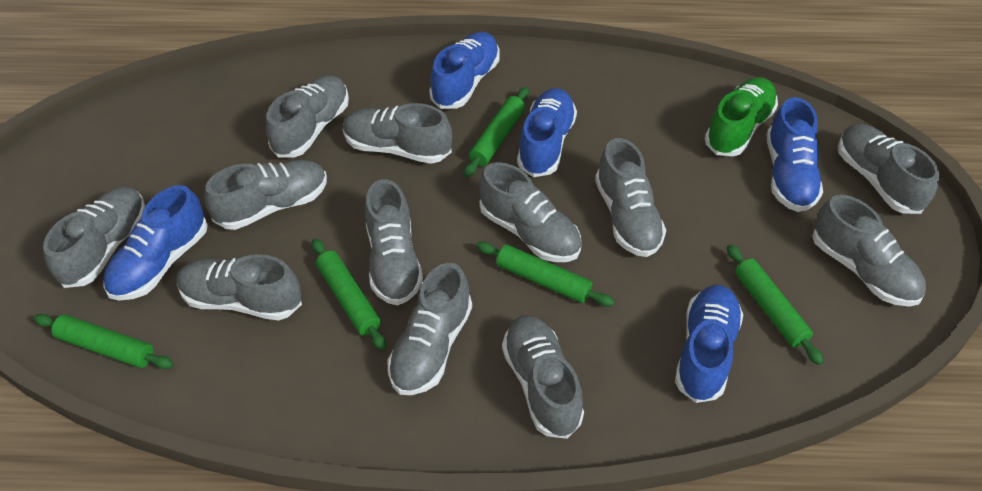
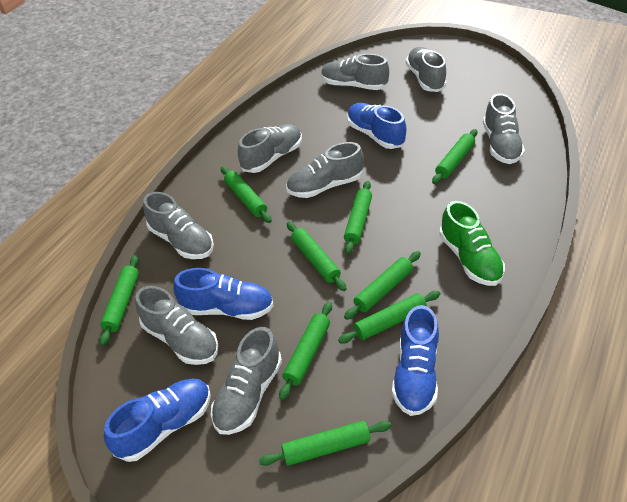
blue shoe: [103,185,208,301] [429,32,500,109] [517,88,577,177] [675,285,743,403] [766,97,823,212] = 5 -> [104,378,211,462] [174,268,274,320] [347,103,406,149] [392,305,439,416] = 4
green rolling pin: [34,314,174,369] [312,238,386,351] [464,87,529,177] [476,241,615,307] [727,244,823,365] = 5 -> [100,255,139,346] [221,166,272,223] [259,421,391,466] [279,302,332,400] [287,222,347,291] [338,291,440,343] [344,181,372,254] [344,251,421,320] [432,129,478,184] = 9
grey shoe: [43,187,145,288] [177,254,302,321] [204,160,327,230] [266,75,349,158] [343,103,452,164] [365,179,423,305] [388,263,472,395] [479,162,581,262] [502,315,584,439] [595,138,666,257] [812,195,926,307] [838,124,940,214] = 12 -> [135,286,218,365] [143,192,214,259] [211,327,282,435] [238,124,302,173] [286,142,364,198] [321,54,389,90] [406,47,447,92] [483,94,525,164] = 8

